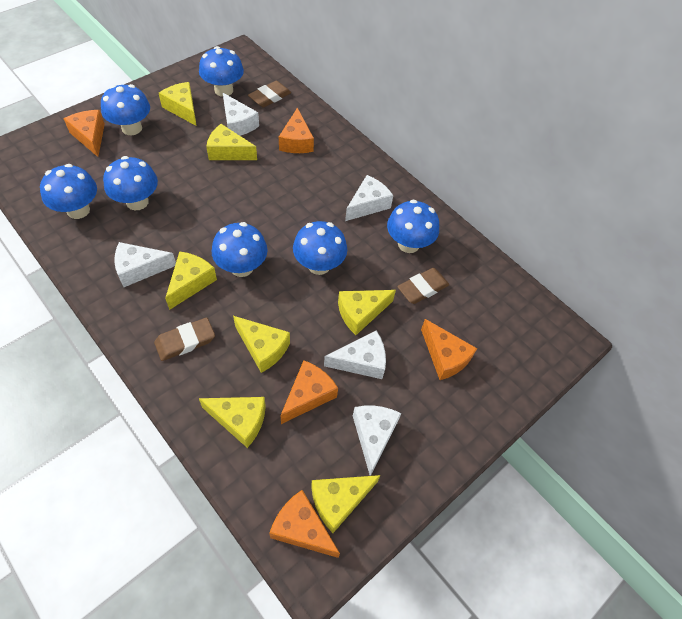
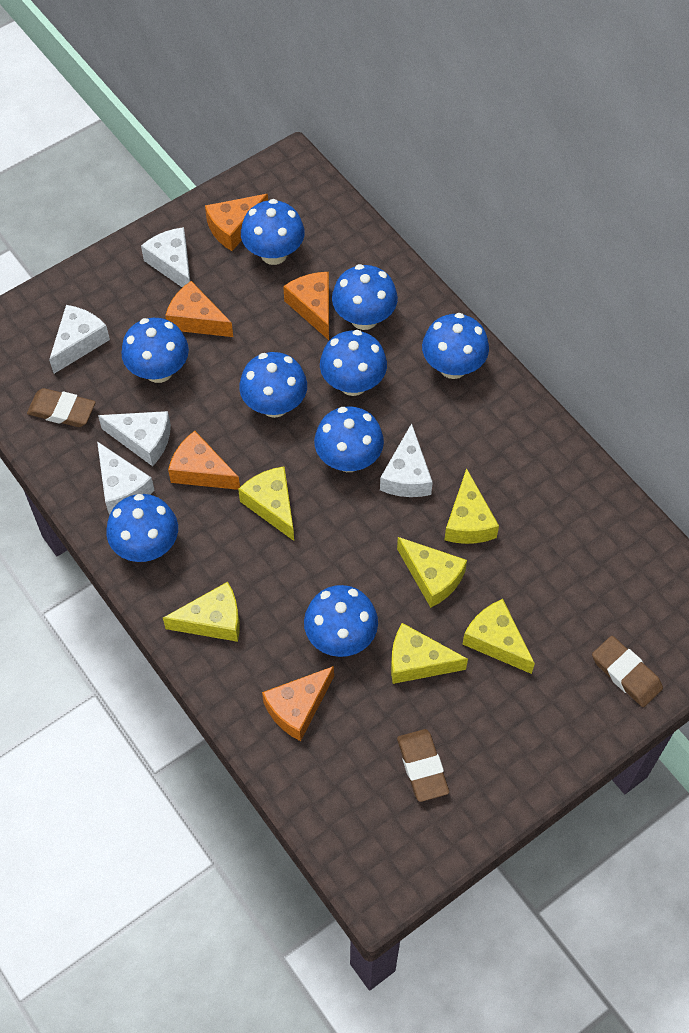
blue mushroom: [40,164,97,219] [101,84,150,135] [103,156,158,210] [199,46,244,97] [212,222,268,277] [293,221,347,275] [387,200,439,253] = 7 -> [106,494,178,562] [121,318,189,383] [239,352,307,418] [241,199,305,265] [304,585,378,657] [314,406,384,472] [320,330,387,396] [332,264,398,330] [422,313,489,379] = 9
yellow cheese: [159,82,197,126] [165,251,217,310] [199,397,266,448] [206,124,257,160] [233,316,290,373] [311,475,380,533] [338,290,396,335] = 7 -> [163,582,240,642] [238,467,294,541] [391,623,468,684] [397,537,467,608] [444,468,499,544] [462,599,535,674] = 6

